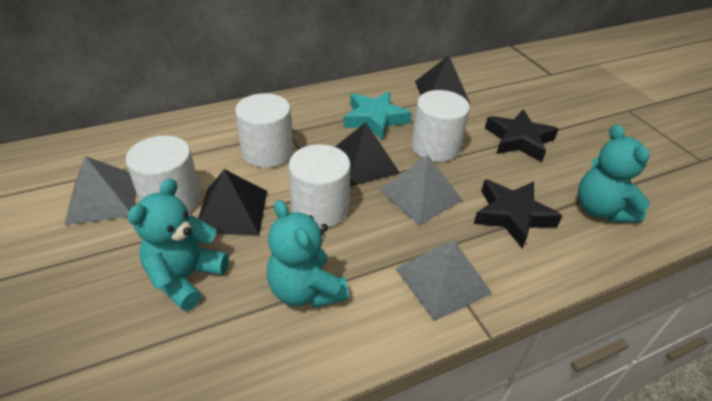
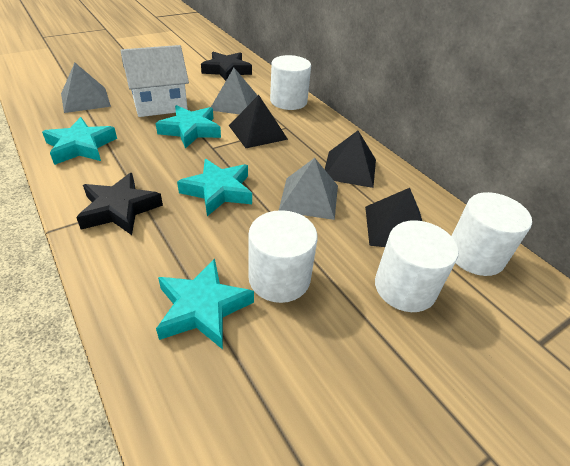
turquoise star: [343,91,412,140] = 1 -> [42,117,117,165] [156,105,221,149] [156,258,254,349] [177,159,252,216] = 4
turquoise teddy bear: [128,178,229,311] [267,200,349,308] [578,125,650,223] = 3 -> none = 0
white house: none = 0 -> [120,45,189,117] = 1

